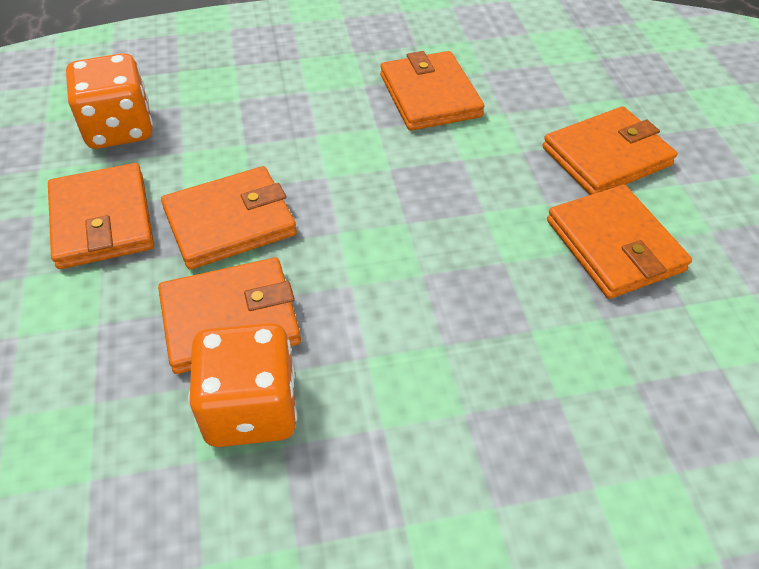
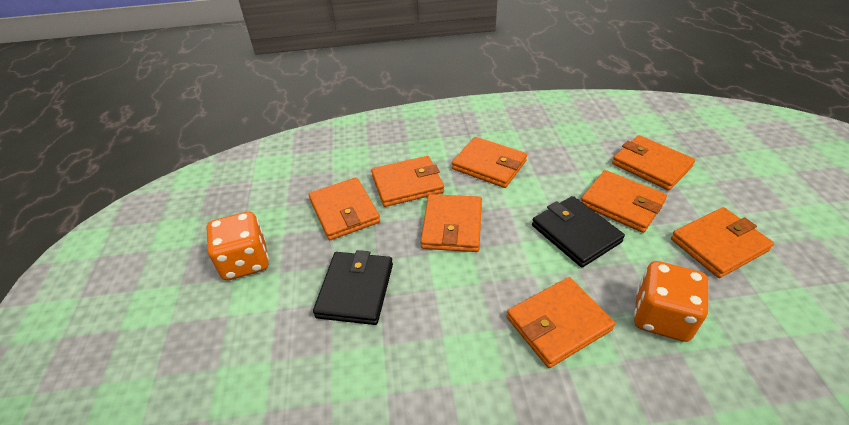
black wallet: none = 0 -> [313,250,393,325] [532,196,625,267] = 2
orange wallet: [48,163,154,269] [158,257,301,374] [161,166,297,270] [380,51,484,131] [543,106,677,195] [547,185,692,299] = 6 -> [309,177,380,240] [371,156,444,207] [421,194,482,252] [452,137,527,188] [507,277,615,368] [581,170,667,233] [612,135,695,191] [671,207,774,278] = 8

